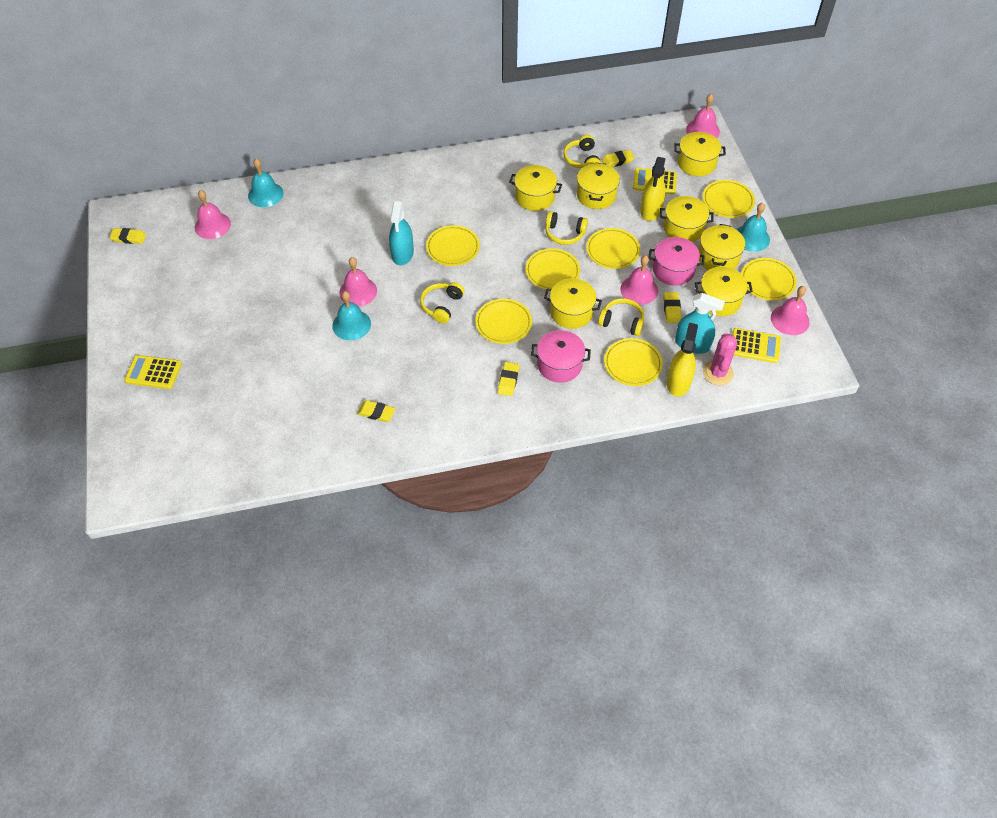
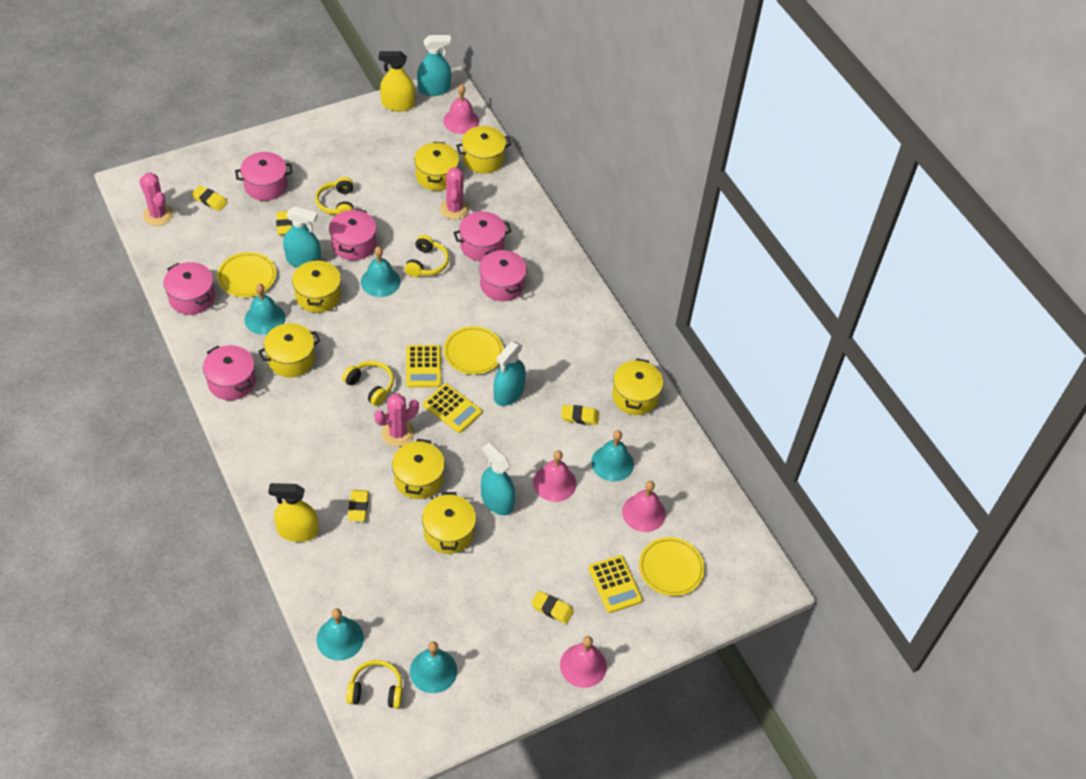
pink bell: [195,190,231,239] [339,257,377,306] [620,255,658,305] [686,94,720,138] [771,286,810,335] = 5 -> [443,84,479,134] [533,450,576,502] [560,636,607,688] [622,481,666,532] = 4
pink cactus: [703,333,737,385] = 1 -> [139,173,173,226] [374,393,419,447] [440,167,469,220] = 3
pink pot: [531,330,591,383] [649,237,704,286] = 2 -> [163,262,215,315] [203,345,256,400] [235,152,293,201] [329,209,376,260] [453,211,511,261] [479,249,527,301] = 6
turquoise bell: [248,159,283,207] [332,291,371,340] [736,203,770,252] = 3 -> [244,283,286,335] [316,608,364,661] [361,246,400,297] [410,641,457,693] [591,430,634,481] = 5
turquoise spray bottle: [389,201,414,265] [675,293,725,354] = 2 -> [283,206,321,268] [417,35,451,96] [481,442,515,515] [494,341,526,406] = 4
yellow plate: [426,225,480,266] [475,299,532,344] [526,248,580,290] [586,228,640,269] [604,338,663,386] [703,180,755,218] [741,258,797,301] = 7 -> [217,252,276,297] [444,326,504,375] [639,537,705,596] = 3

